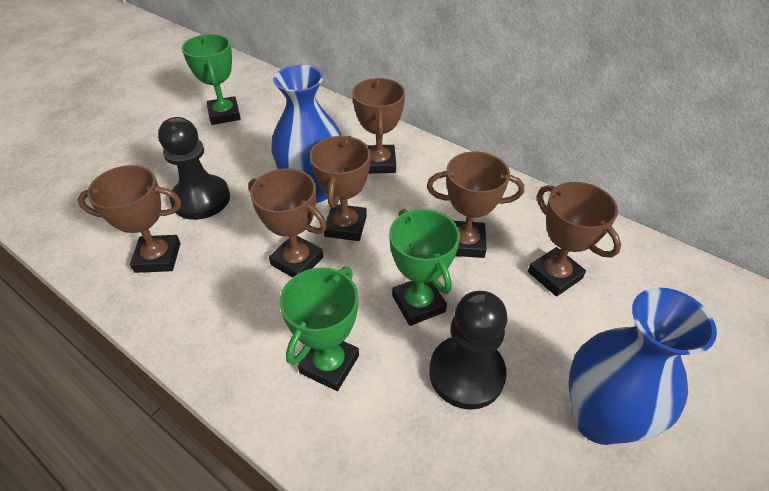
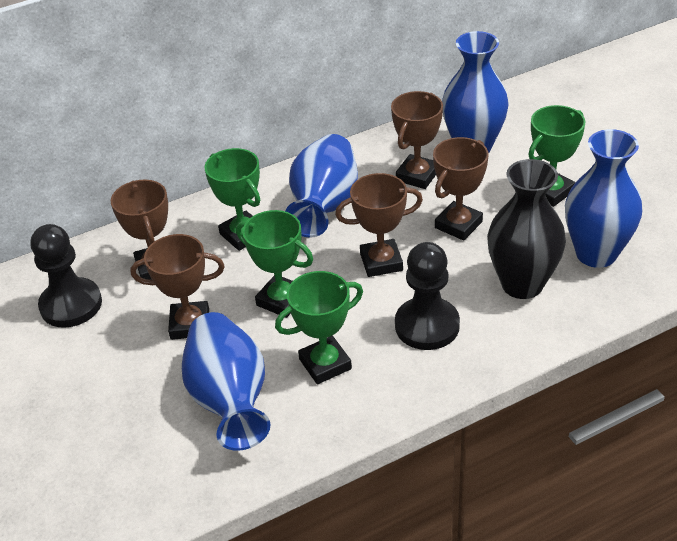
black vase: none = 0 -> [487,159,566,299] = 1
blue vase: [271,65,342,203] [569,287,717,445] = 2 -> [182,312,270,451] [285,134,358,238] [442,31,509,153] [565,129,643,268] = 4
brown trophy: [77,165,181,273] [248,168,327,278] [310,136,371,241] [352,78,405,174] [427,151,524,258] [528,182,621,297] = 6 -> [111,180,168,280] [131,234,225,340] [335,173,423,277] [391,91,443,189] [433,137,488,241] = 5
green trophy: [182,34,241,125] [279,267,359,391] [389,209,460,326] = 3 -> [205,148,260,251] [236,210,313,318] [275,271,363,384] [528,105,586,207] = 4

